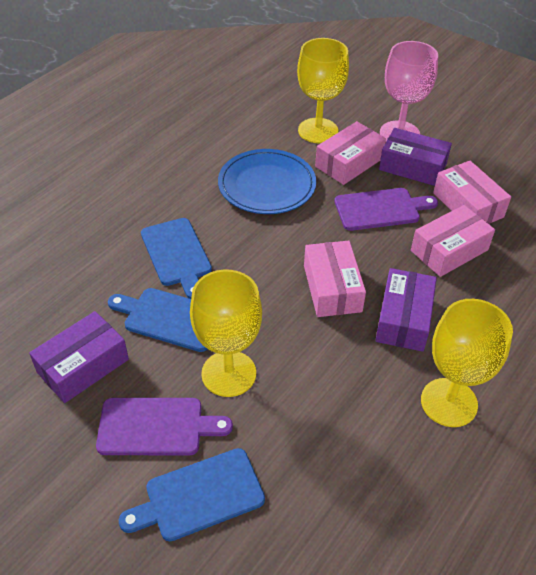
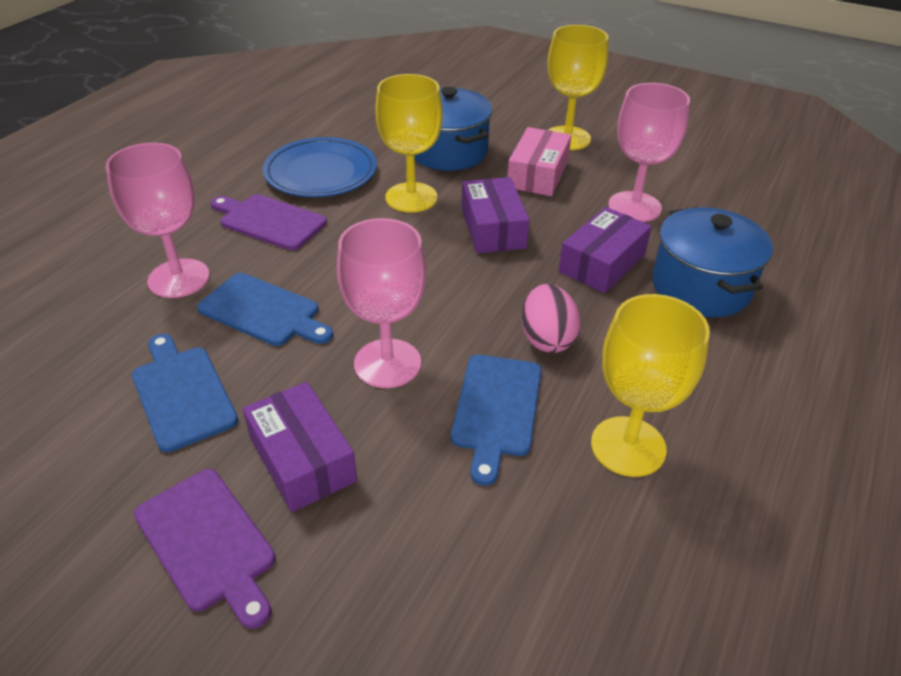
blue pot: none = 0 -> [414,87,493,171] [652,207,773,317] = 2
pink box: [304,241,366,317] [315,121,386,185] [411,205,495,277] [433,161,511,224] = 4 -> [507,127,571,196] = 1
pink egg: none = 0 -> [522,284,581,353] = 1
pink goblet: [380,41,438,141] = 1 -> [106,143,210,298] [337,218,427,388] [608,83,690,222] = 3

